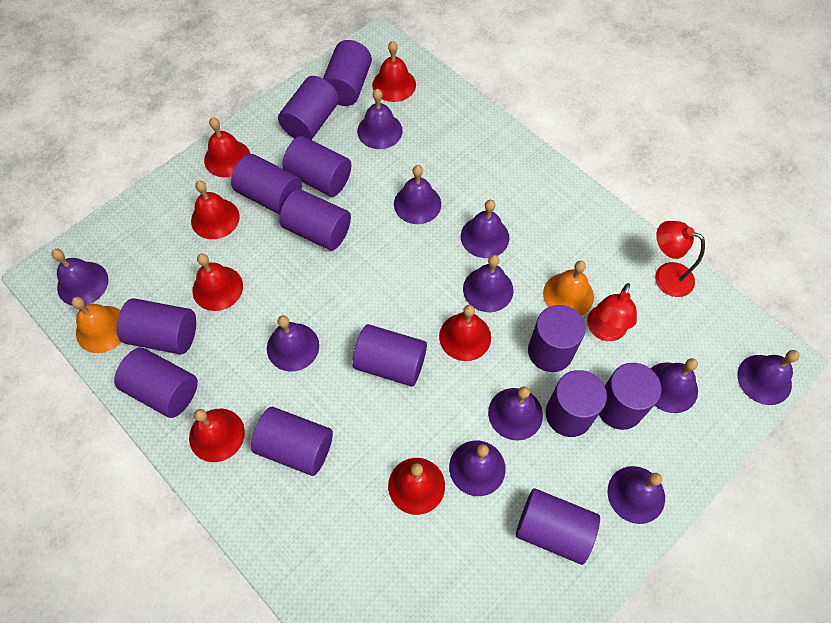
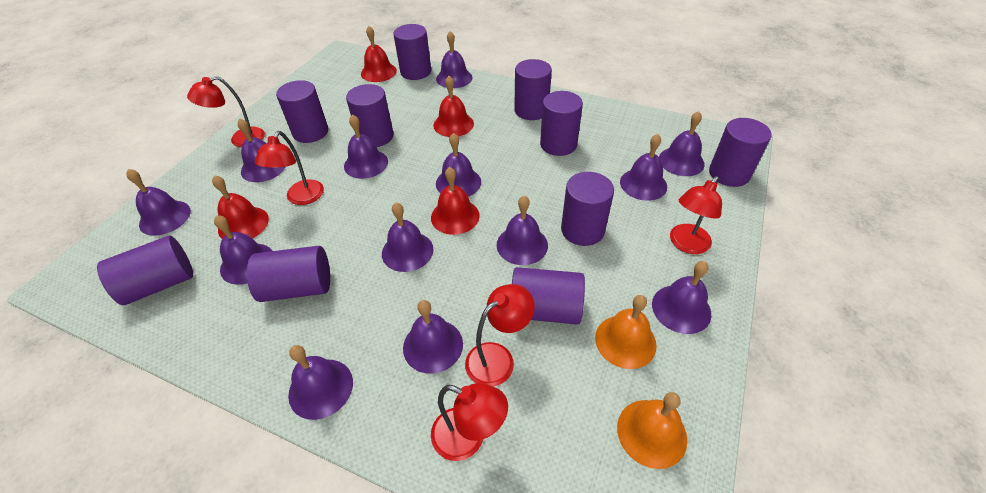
purple bell: [51,249,108,306] [267,315,319,372] [357,89,402,149] [394,165,441,224] [449,441,506,496] [461,200,509,258] [463,255,513,312] [488,386,543,441] [608,466,665,524] [650,358,698,413] [737,350,800,405] = 11 -> [126,169,191,236] [214,215,272,285] [238,119,285,182] [288,345,353,420] [344,115,388,179] [382,203,433,272] [403,300,463,374] [436,31,473,88] [436,133,481,197] [497,196,548,265] [620,134,667,201] [652,261,711,334] [659,111,705,176] = 13
purple cylinder: [114,348,198,418] [117,298,196,354] [231,154,302,215] [251,407,333,476] [278,76,339,140] [279,189,351,251] [282,136,351,197] [323,40,372,106] [352,324,427,387] [516,488,600,565] [528,305,585,372] [546,370,607,437] [599,363,661,430] = 13 -> [97,235,193,305] [247,246,330,302] [276,80,328,143] [346,84,394,147] [393,24,431,80] [512,267,585,325] [514,59,552,120] [540,91,583,156] [561,172,614,246] [709,118,772,187] = 10
red bell: [189,409,245,462] [191,180,240,239] [192,253,243,311] [204,117,250,177] [372,41,416,102] [388,458,445,515] [439,305,491,361] = 7 -> [212,175,269,239] [361,26,397,82] [431,167,480,235] [433,76,474,137] = 4
red lamp: [587,283,637,341] [655,221,705,297] = 2 -> [187,76,265,147] [255,131,324,205] [431,383,508,461] [465,284,534,387] [670,176,722,254] = 5

